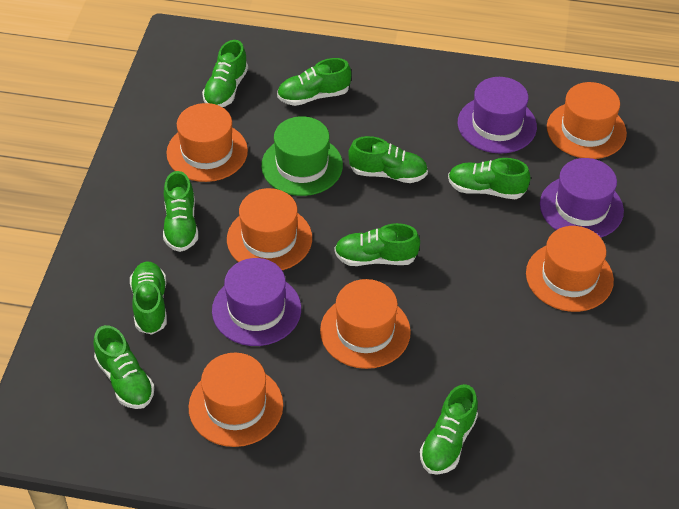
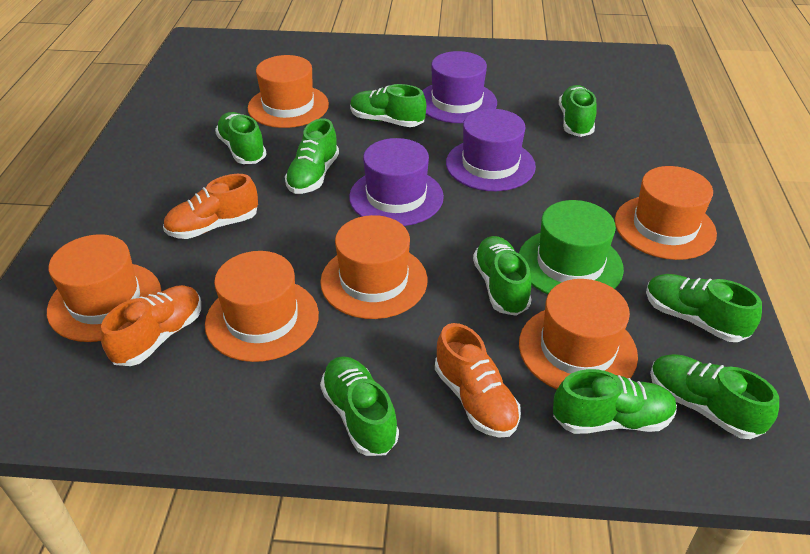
orange shoe: none = 0 -> [101,285,201,366] [163,174,258,239] [435,323,521,438] = 3

